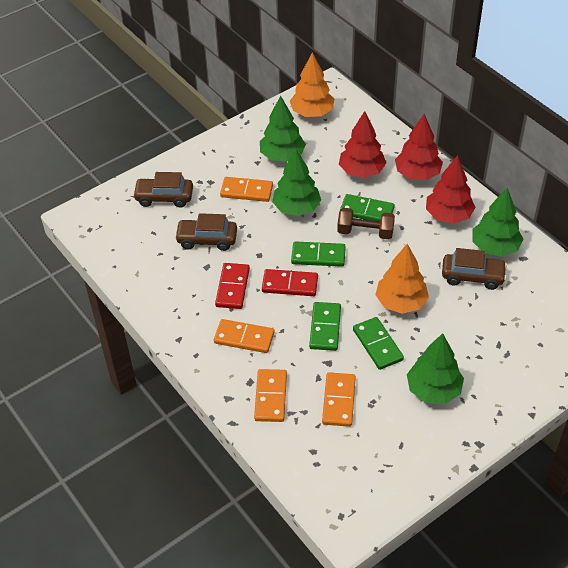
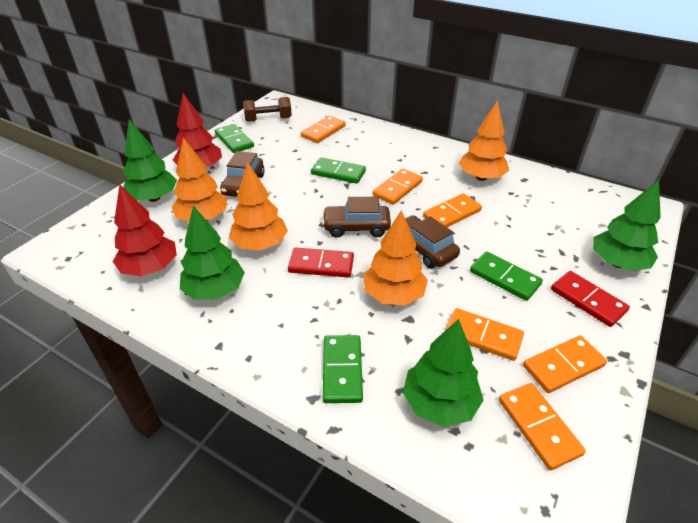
orange domino: [214,319,274,353] [220,177,273,202] [254,369,287,422] [322,372,356,427] = 4 -> [301,116,346,143] [373,169,423,205] [423,193,482,227] [445,308,524,361] [499,383,586,470] [523,335,607,393] = 6
orange tree: [290,53,334,117] [375,244,429,314] = 2 -> [172,138,227,221] [229,162,288,251] [363,210,428,306] [459,100,509,181] = 4
red tree: [339,111,386,178] [395,114,443,180] [426,155,476,224] = 3 -> [113,185,177,276] [173,93,222,167] = 2

